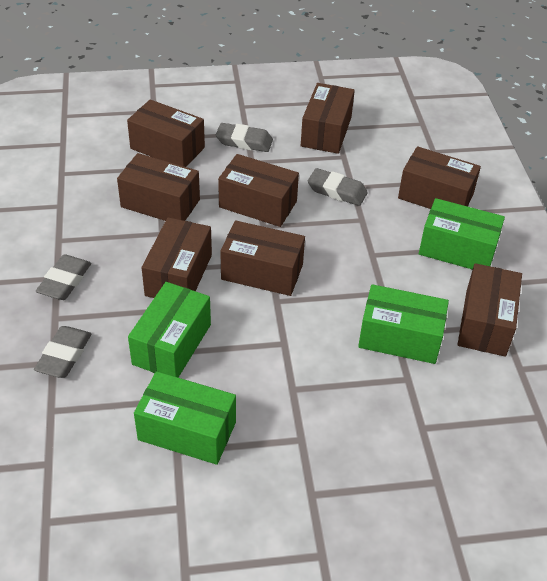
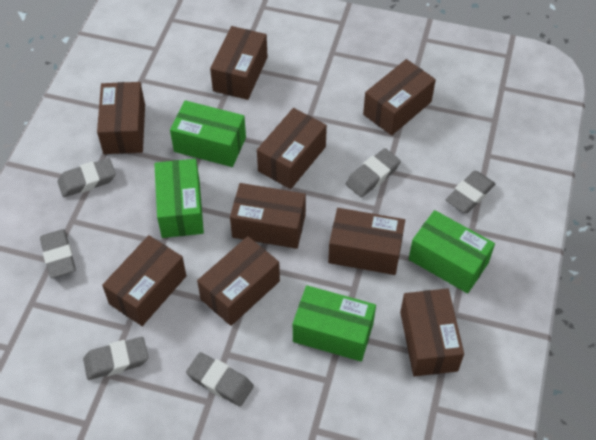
brown box: [117,153,200,221] [127,99,205,167] [141,217,212,298] [218,154,299,227] [220,220,305,296] [301,83,355,154] [398,146,481,209] [457,263,522,357] = 8 -> [97,82,145,154] [102,235,186,326] [197,236,280,326] [210,26,267,100] [230,183,306,249] [257,108,327,189] [328,208,405,275] [363,59,436,136] [400,288,464,376] = 9
grey eraser: [34,326,91,378] [36,254,91,300] [216,123,273,152] [308,168,368,206] = 4 -> [40,229,76,278] [58,158,116,197] [83,337,148,380] [186,352,254,406] [346,148,401,197] [446,171,495,213] = 6

